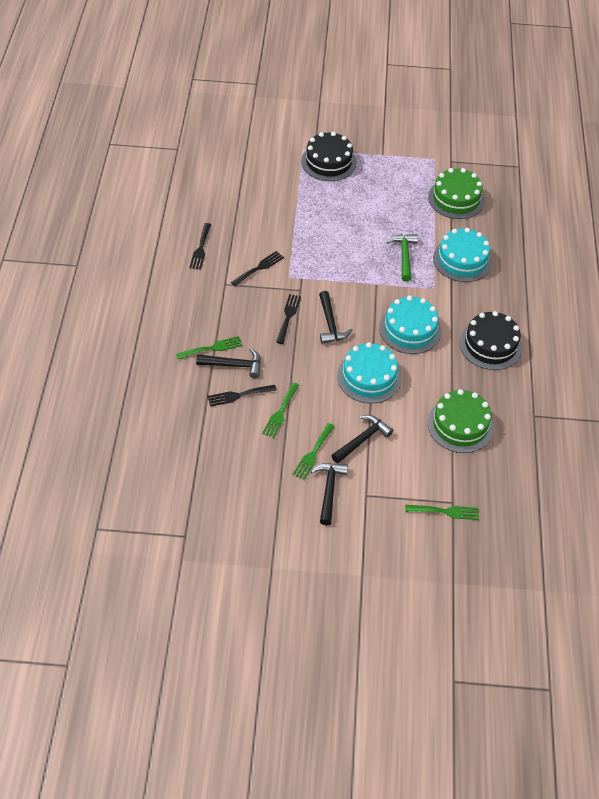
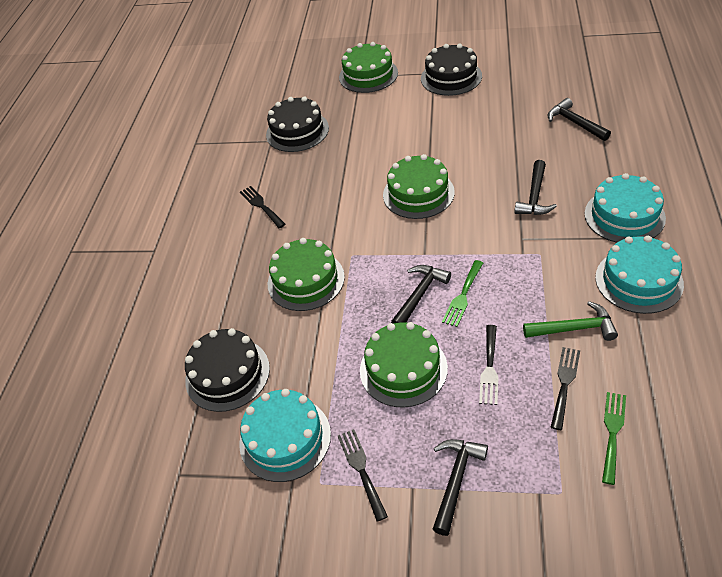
black cake: [301,132,356,181] [459,311,522,370] = 2 -> [185,328,270,412] [266,96,329,152] [421,44,482,96] = 3
green cake: [427,389,494,453] [428,168,485,219] = 2 -> [268,238,345,311] [339,42,398,93] [360,322,448,408] [383,154,455,219] = 4
green fork: [176,336,243,359] [262,382,299,438] [292,423,335,480] [405,505,479,520] = 4 -> [442,260,483,327] [602,392,626,485] = 2

